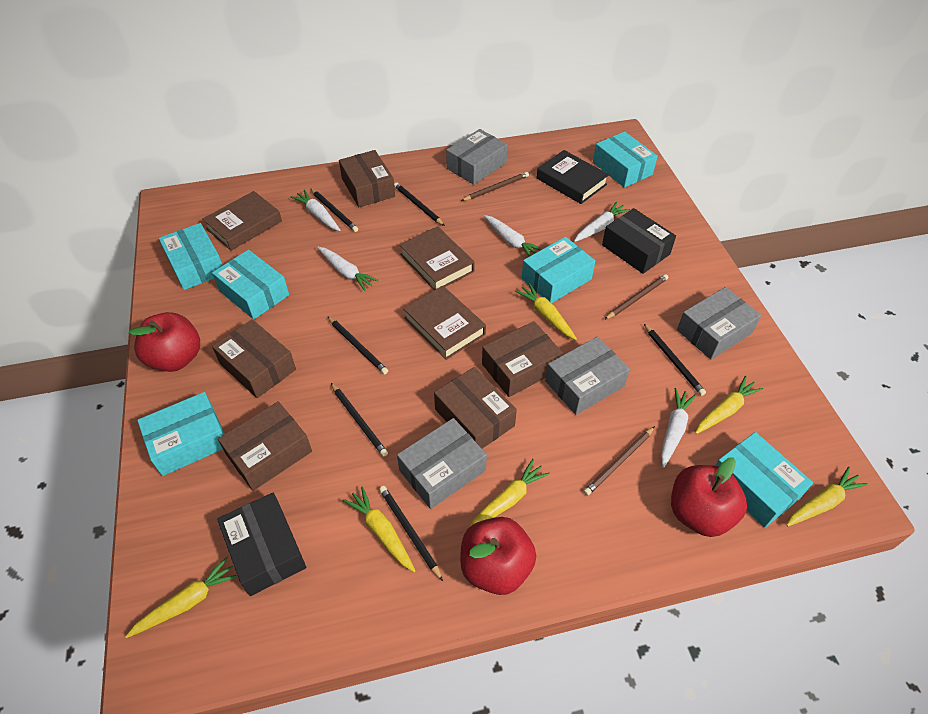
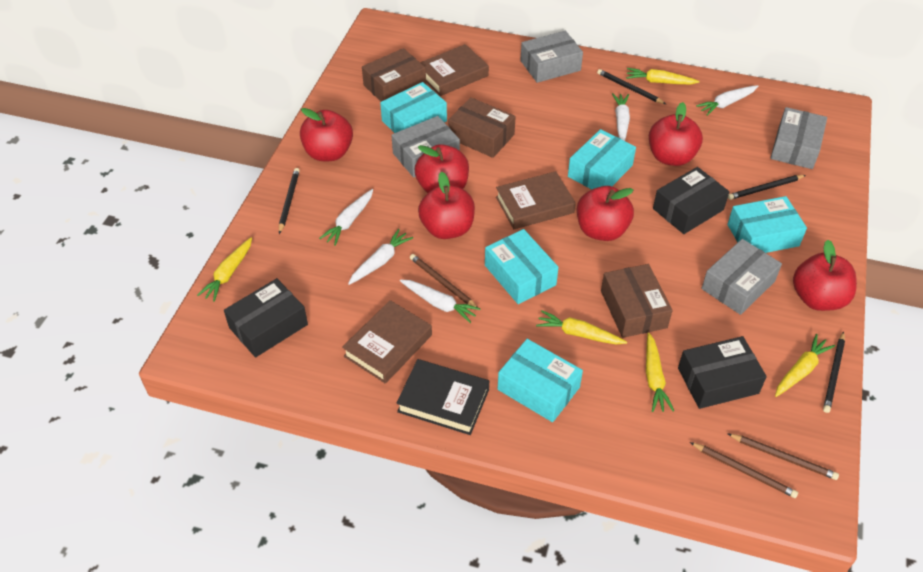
black box: [217,493,306,596] [602,208,676,274] = 2 -> [224,278,308,358] [653,167,729,234] [678,336,767,409] = 3
black pencil: [311,189,358,232] [327,316,388,374] [331,383,388,457] [379,486,443,581] [394,182,445,226] [644,324,706,396] = 6 -> [279,168,300,234] [597,69,666,104] [728,175,806,200] [823,331,845,413] = 4
brown box: [212,319,296,398] [218,401,312,491] [339,150,395,207] [434,367,517,449] [482,321,563,397] = 5 -> [362,48,426,101] [448,97,516,158] [601,264,672,338] = 3
red apple: [129,312,200,372] [460,517,536,595] [671,457,747,537] = 3 -> [300,108,353,161] [415,144,469,193] [418,172,475,239] [577,186,634,241] [649,102,703,166] [793,240,857,311] = 6
turquoise box: [137,392,224,476] [159,223,223,290] [212,250,289,319] [522,237,595,303] [593,132,658,188] [715,432,813,528] = 6 -> [380,82,447,133] [485,229,559,304] [498,339,583,422] [568,129,636,189] [727,196,807,253] = 5
yellow carrot: [125,557,238,638] [343,486,416,572] [470,459,550,526] [515,283,577,340] [695,376,763,434] [786,467,868,526] = 6 -> [197,237,252,302] [536,310,627,344] [626,68,700,84] [646,333,674,412] [775,334,835,397] = 5

